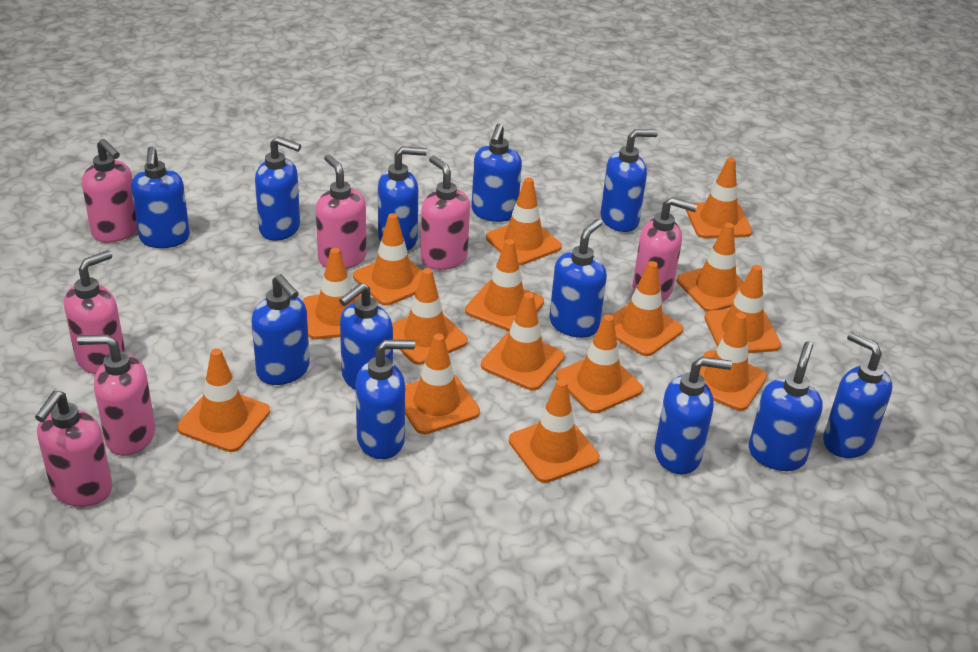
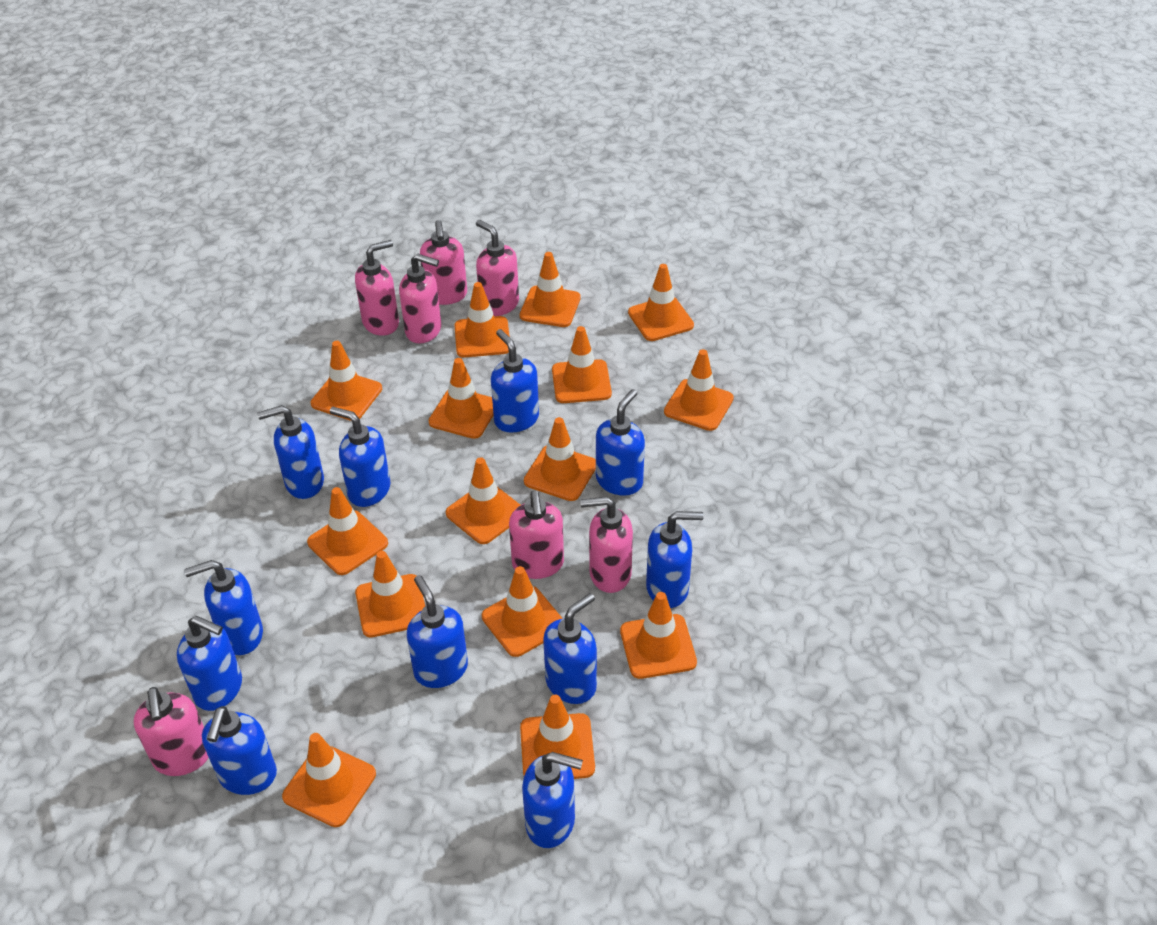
blue soap dispenser: [131,146,190,248] [251,274,310,385] [255,136,301,241] [339,283,393,390] [356,340,415,459] [378,146,427,251] [472,124,522,222] [549,219,607,338] [600,129,658,232] [654,357,732,475] [749,341,823,471] [823,332,892,458] = 12 -> [177,616,242,711] [184,560,263,655] [202,706,277,795] [257,405,324,499] [330,407,391,507] [407,575,468,688] [491,329,539,432] [522,752,583,848] [543,593,597,704] [596,389,645,496] [646,511,704,608] = 11

